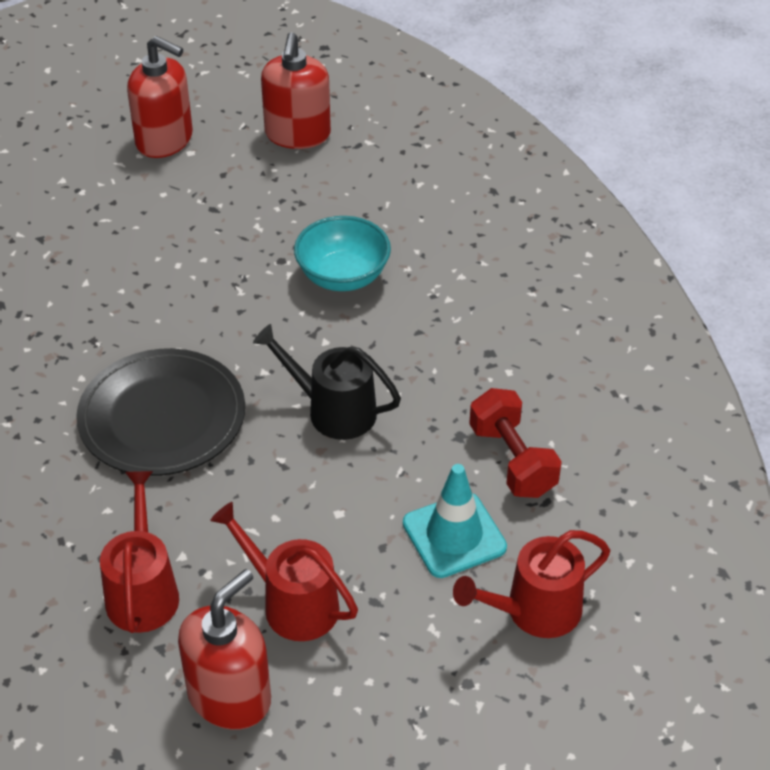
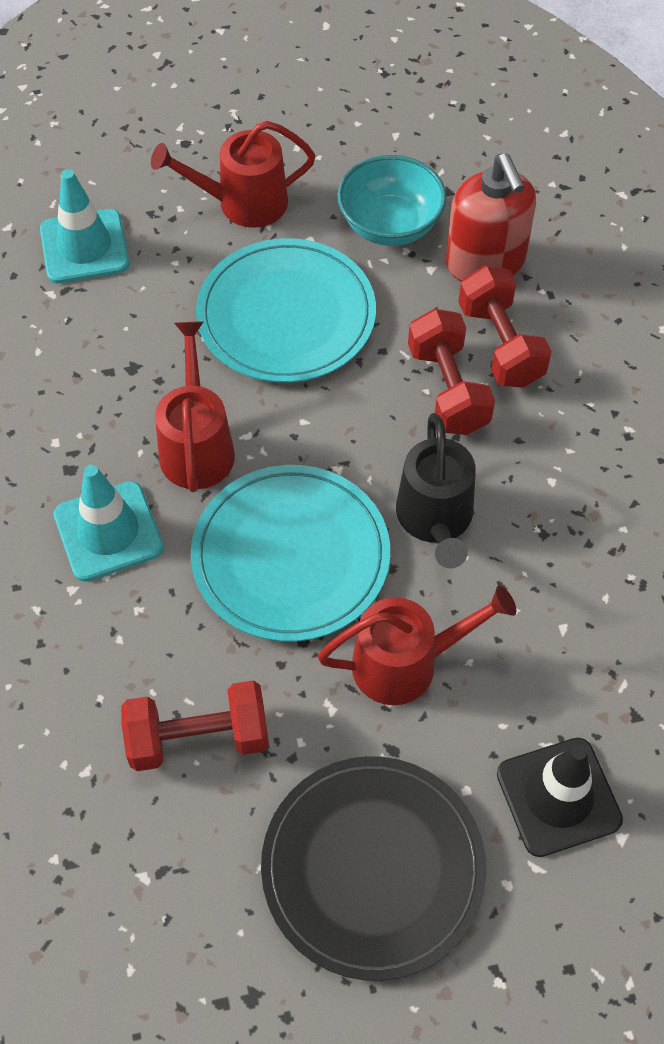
black traffic cone: none = 0 -> [497,738,623,857] = 1
red dumbbell: [469,388,562,498] = 1 -> [121,680,269,771] [408,309,495,435] [458,266,552,388] = 3
red soap dispenser: [127,36,193,158] [178,569,271,730] [261,32,331,149] = 3 -> [446,153,536,282] = 1
turquoise plate: none = 0 -> [191,465,390,642] [196,238,376,383] = 2
turquoise traffic cone: [403,464,507,578] = 1 -> [40,169,129,283] [54,465,163,581] = 2

